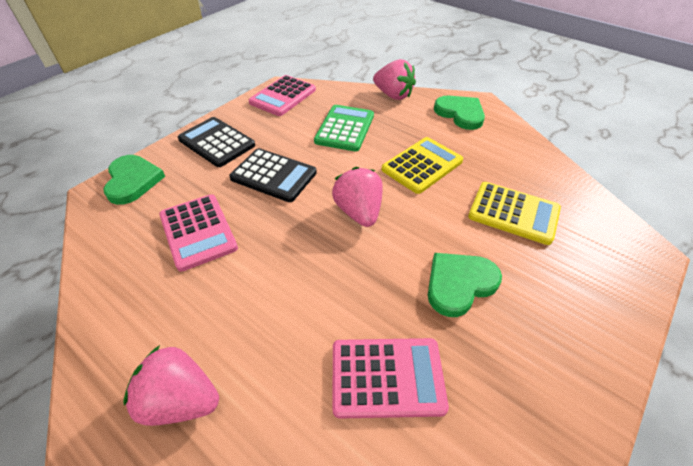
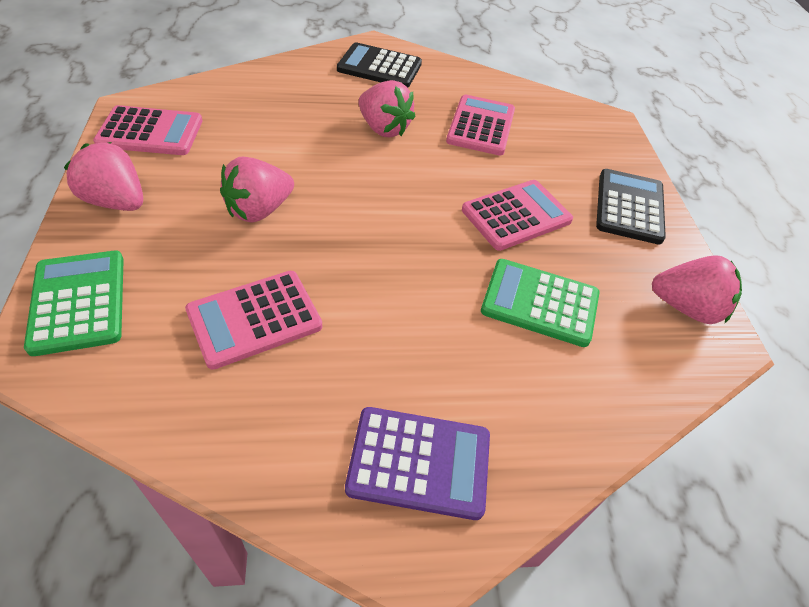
green calculator: [314,105,374,151] = 1 -> [24,251,124,356] [481,259,600,347] = 2
green heart: [104,155,165,205] [428,253,502,317] [434,96,485,130] = 3 -> none = 0
pink calculator: [159,194,238,272] [249,75,316,116] [332,338,449,418] = 3 -> [93,105,203,155] [185,271,322,370] [446,95,515,156] [462,180,573,251] = 4
pink strawberry: [123,345,219,426] [332,167,383,227] [373,59,416,100] = 3 -> [64,142,143,211] [220,157,294,223] [359,80,416,137] [652,255,742,324] = 4
purple calculator: none = 0 -> [345,407,490,520] = 1
yellow calculator: [382,137,463,194] [468,182,561,245] = 2 -> none = 0

